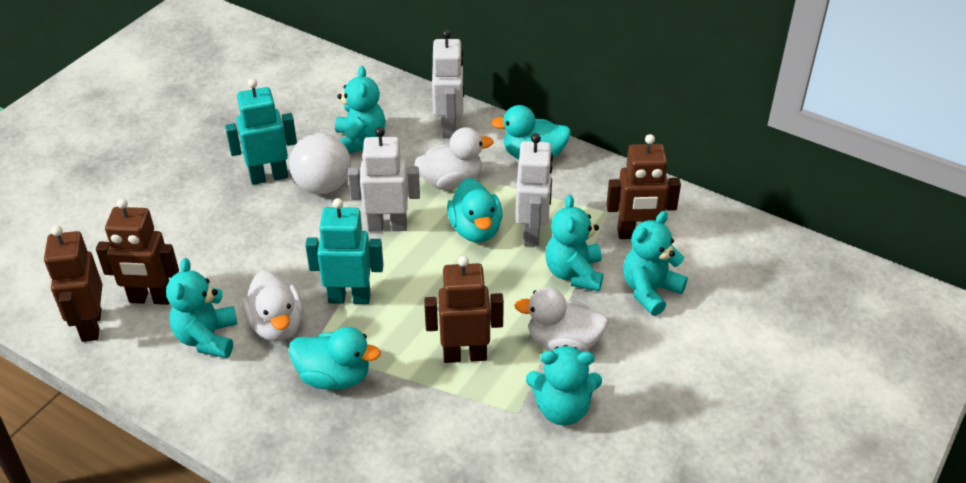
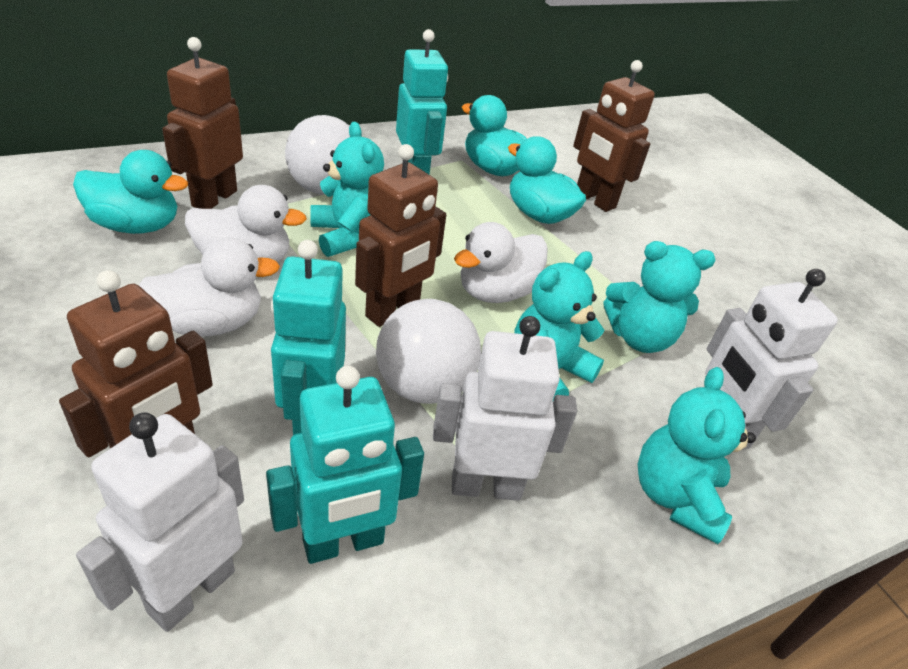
turquoise robot: [225,78,297,185] [305,198,384,304] = 2 -> [266,366,424,564] [271,240,346,435] [396,29,448,175] = 3
turquoise teddy bear: [166,258,237,358] [335,66,385,153] [526,345,602,425] [545,195,603,291] [623,211,688,316] = 5 -> [310,122,384,257] [514,251,604,400] [603,241,715,353] [638,367,756,544] = 4
white ball: [289,133,351,194] = 1 -> [285,115,350,194] [376,299,481,404] = 2

